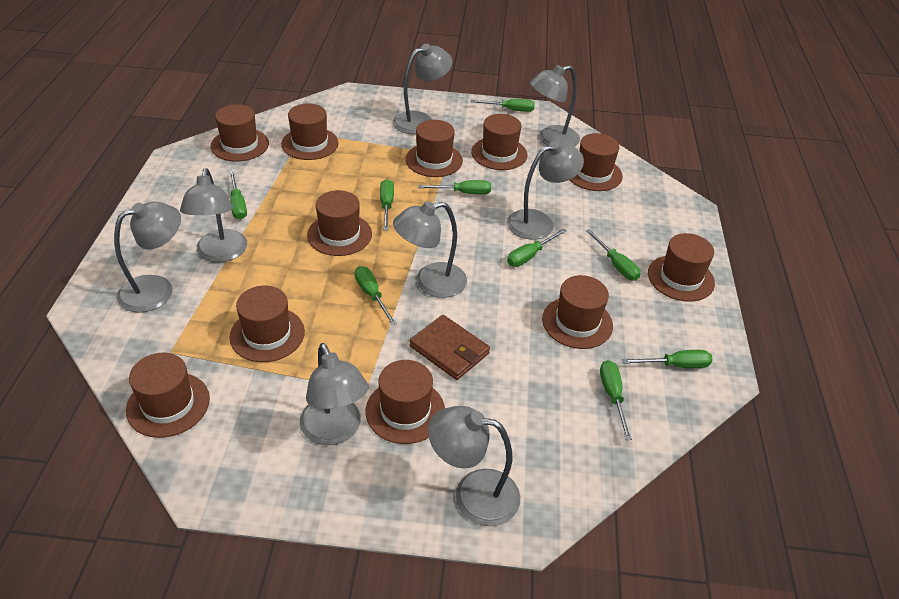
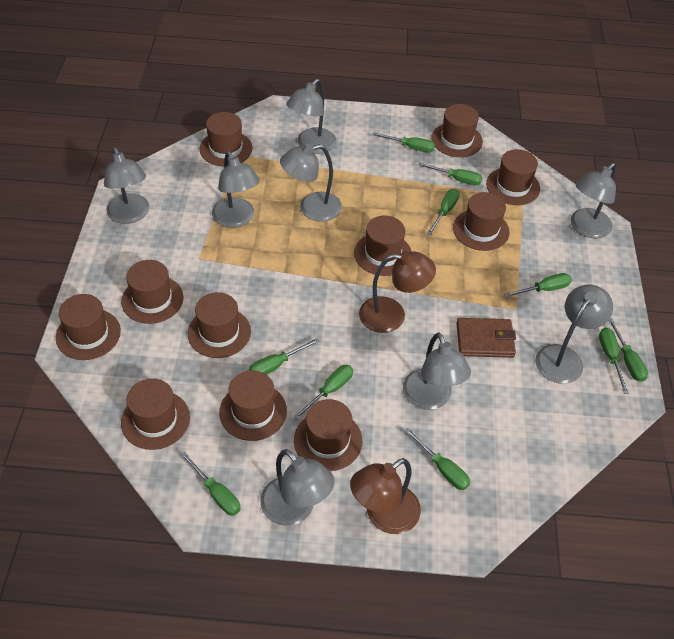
brown lamp: none = 0 -> [350,458,421,534] [359,251,436,333] = 2
green screwdriver: [229,171,247,220] [355,266,397,325] [380,179,394,230] [418,180,491,194] [471,99,535,112] [507,228,567,267] [586,229,640,281] [600,360,632,440] [622,350,713,368] = 9 -> [180,452,241,516] [249,338,319,375] [294,365,353,419] [373,132,435,153] [404,428,470,490] [418,162,482,186] [427,189,460,235] [504,273,572,297] [599,328,629,394] [608,318,648,382] = 10

